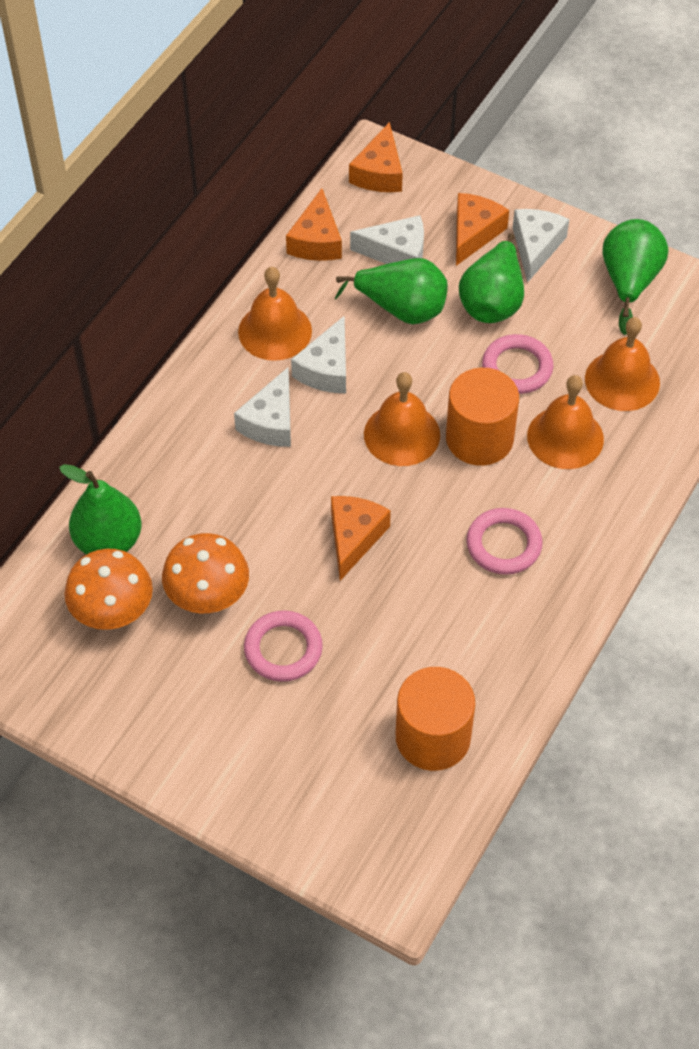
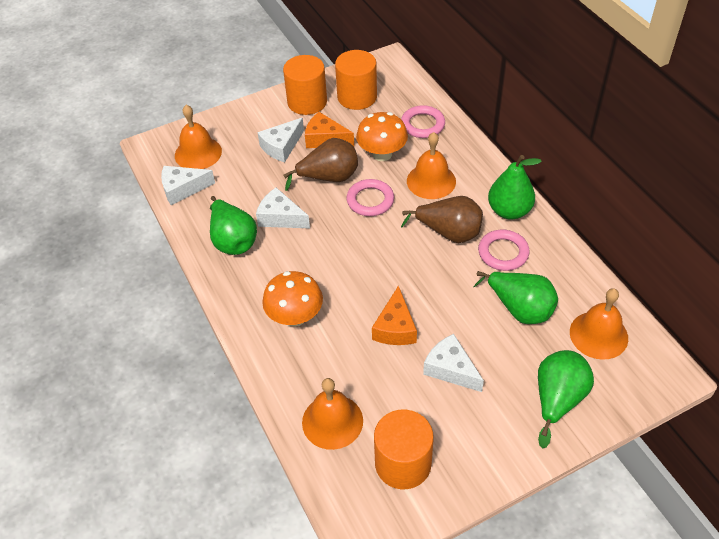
brown pear: none = 0 -> [283,138,358,191] [401,196,483,243] = 2
orange cheese: [286,188,342,261] [331,496,391,581] [349,122,403,192] [456,193,509,266] = 4 -> [305,112,354,148] [372,286,417,345] = 2
orange cylinder: [396,667,475,771] [446,368,519,466] = 2 -> [283,55,327,115] [335,50,377,110] [374,409,434,489] = 3

